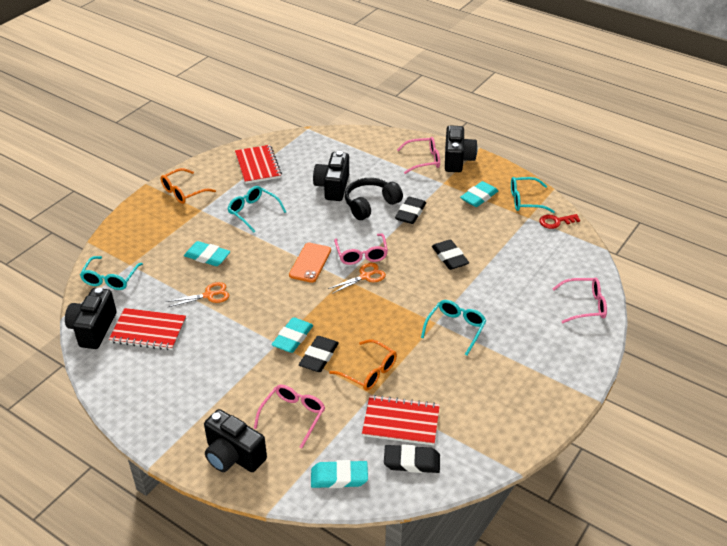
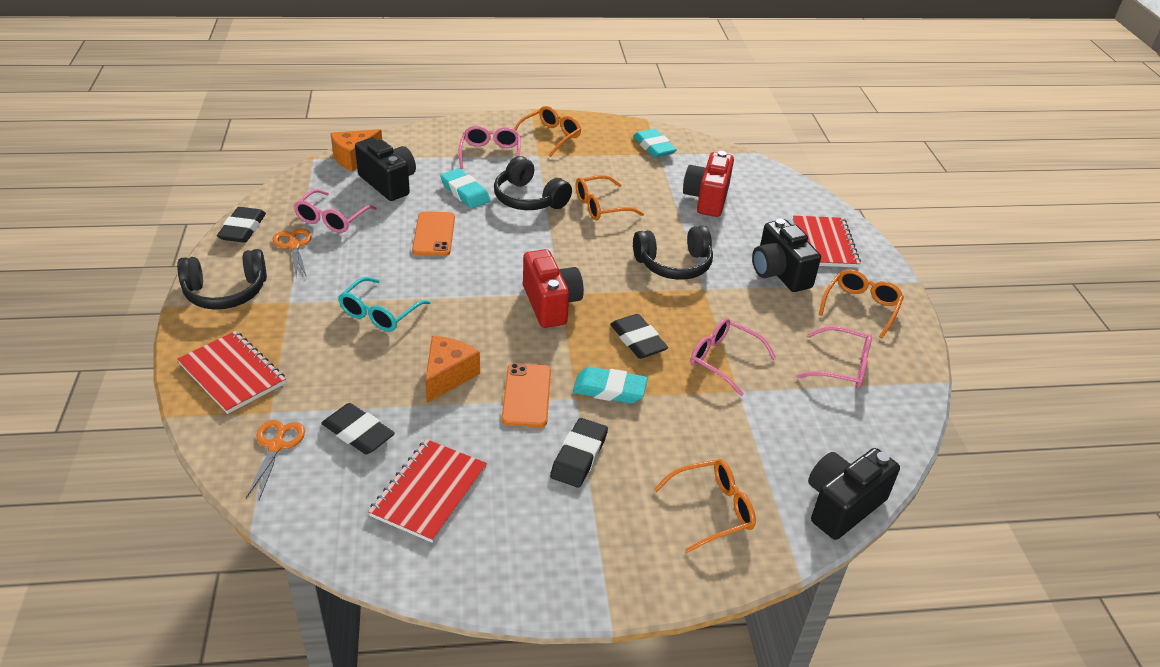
black camera: [65,288,117,349] [204,409,267,472] [313,151,349,201] [445,126,478,172] = 4 -> [355,137,416,201] [752,218,821,292] [808,448,900,540] = 3
black headphones: [345,178,403,220] = 1 -> [177,249,267,310] [494,156,572,210] [633,226,713,280] = 3
orange cheese: none = 0 -> [330,129,382,172] [425,336,480,403] = 2
orange glasses: [161,168,216,204] [329,339,397,391] = 2 -> [514,106,581,157] [576,175,644,220] [654,459,756,553] [819,269,904,338] = 4
orange phone: [289,243,331,283] = 1 -> [412,211,455,256] [502,363,551,427] = 2
red camera: none = 0 -> [523,249,584,328] [683,151,734,217] = 2
red key: [539,214,580,229] = 1 -> none = 0
turquoise eraser: [184,241,231,266] [271,317,313,353] [311,460,368,488] [460,181,498,207] = 4 -> [440,168,491,209] [573,367,648,404] [633,129,677,158] = 3
turquoise glasses: [80,256,143,290] [227,186,286,232] [421,300,487,355] [511,177,555,213] = 4 -> [338,277,430,332] = 1

